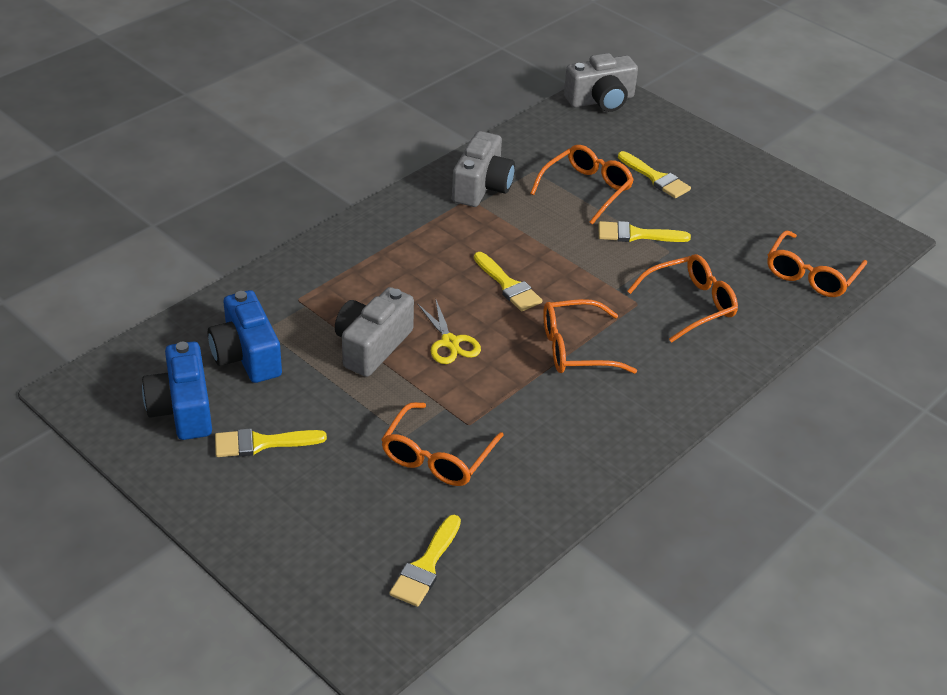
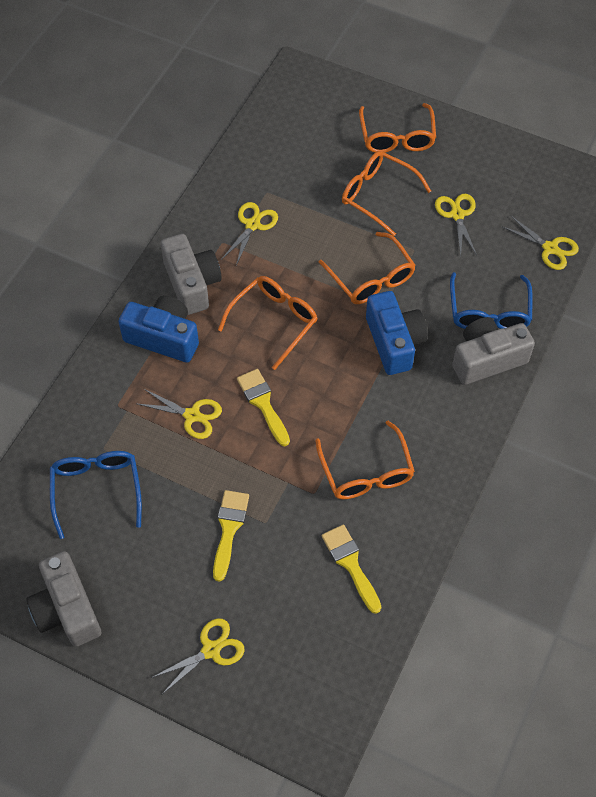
blue glasses: none = 0 -> [50,451,142,539] [450,272,533,329] = 2
yellow brush: [215,428,327,457] [389,515,461,607] [474,252,542,311] [599,221,691,242] [618,151,691,198] = 5 -> [213,490,249,581] [237,369,290,446] [321,524,381,614] = 3
yellow scissors: [417,298,481,364] = 1 -> [138,389,222,439] [151,618,245,694] [221,202,278,266] [435,194,477,256] [501,215,579,270] = 5

